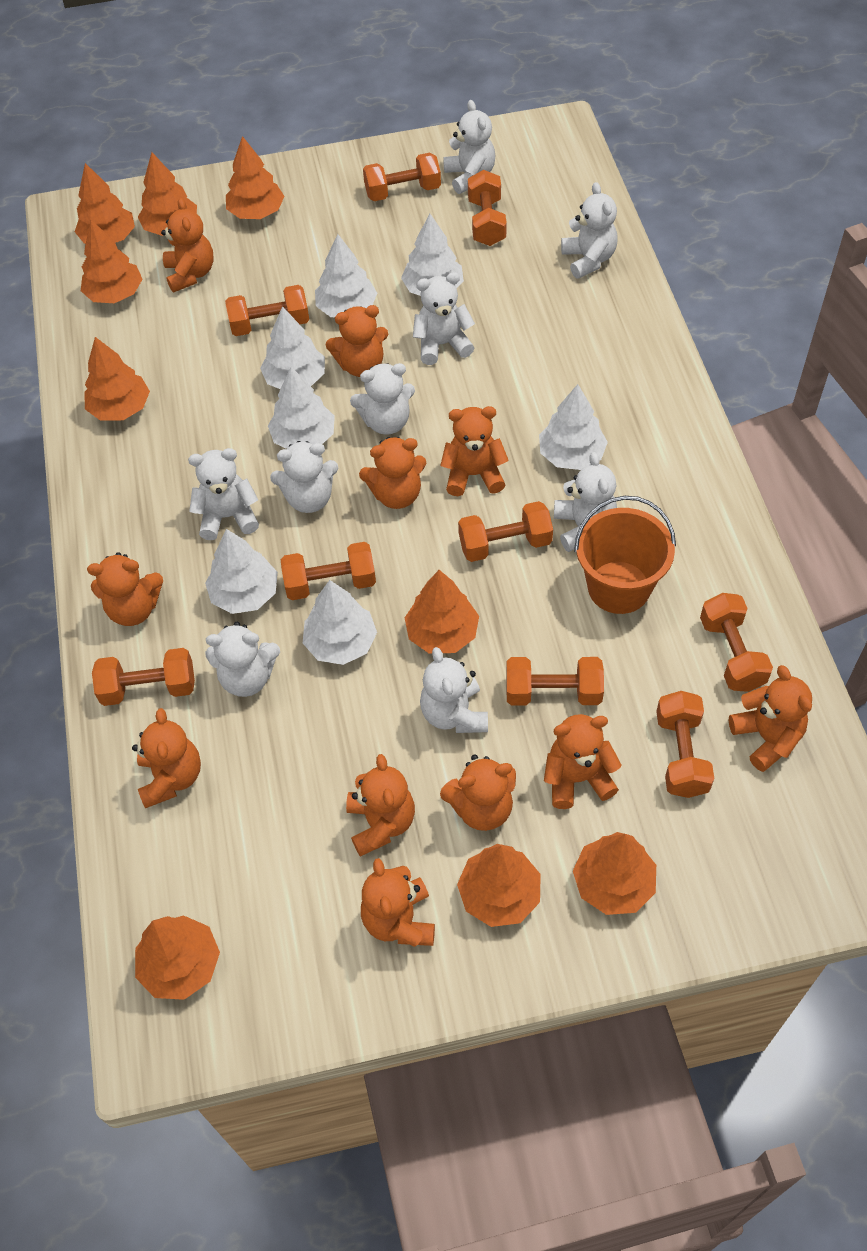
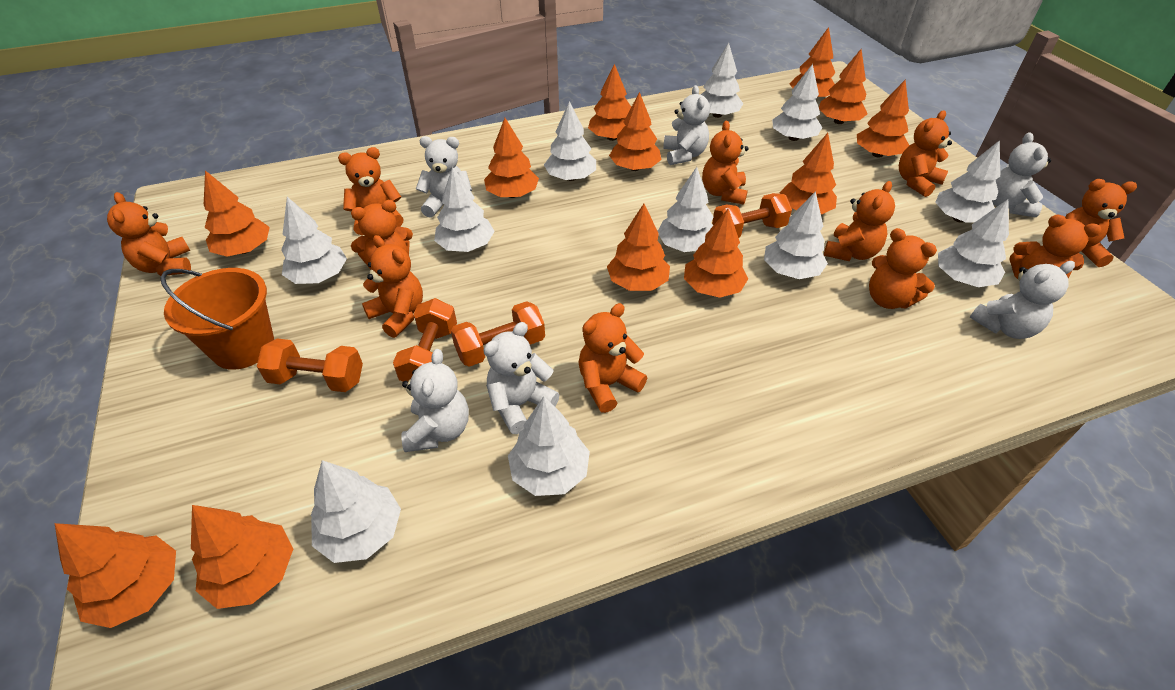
orange dumbbell: [92,648,195,706] [225,285,309,336] [281,542,376,600] [363,153,441,201] [458,501,553,562] [468,170,507,246] [506,657,604,705] [656,691,714,798] [700,593,773,692] = 9 -> [257,338,363,392] [393,298,457,382] [451,301,545,367] [712,193,792,238] = 4
orange tree: [75,163,135,244] [81,220,142,303] [84,337,150,421] [135,915,220,1000] [138,152,197,236] [226,136,285,219] [405,570,479,654] [457,844,541,927] [573,832,656,915] = 9 -> [55,523,176,628] [191,505,293,609] [204,170,270,257] [484,118,539,198] [588,64,631,141] [607,204,670,291] [609,92,661,171] [684,209,748,298] [779,133,837,214] [790,27,835,97] [819,49,867,124] [857,80,909,158] = 12
white teddy bear: [188,448,259,540] [205,622,280,697] [270,441,338,513] [350,363,415,435] [413,272,475,365] [420,647,488,733] [443,100,495,194] [554,452,617,552] [561,182,618,279] = 9 -> [401,349,469,452] [416,136,472,218] [483,322,559,434] [663,85,710,165] [970,261,1075,339] [992,132,1051,217] = 6
white tree: [205,529,278,614] [260,306,325,389] [268,367,335,449] [303,580,377,665] [315,234,377,317] [401,214,464,296] [539,384,608,470] = 7 -> [281,197,347,284] [311,460,401,563] [434,167,495,252] [508,396,590,496] [544,101,596,181] [658,167,713,252] [701,43,743,118] [764,191,828,279] [772,64,822,141] [935,140,1000,223] [938,199,1009,287] = 11

